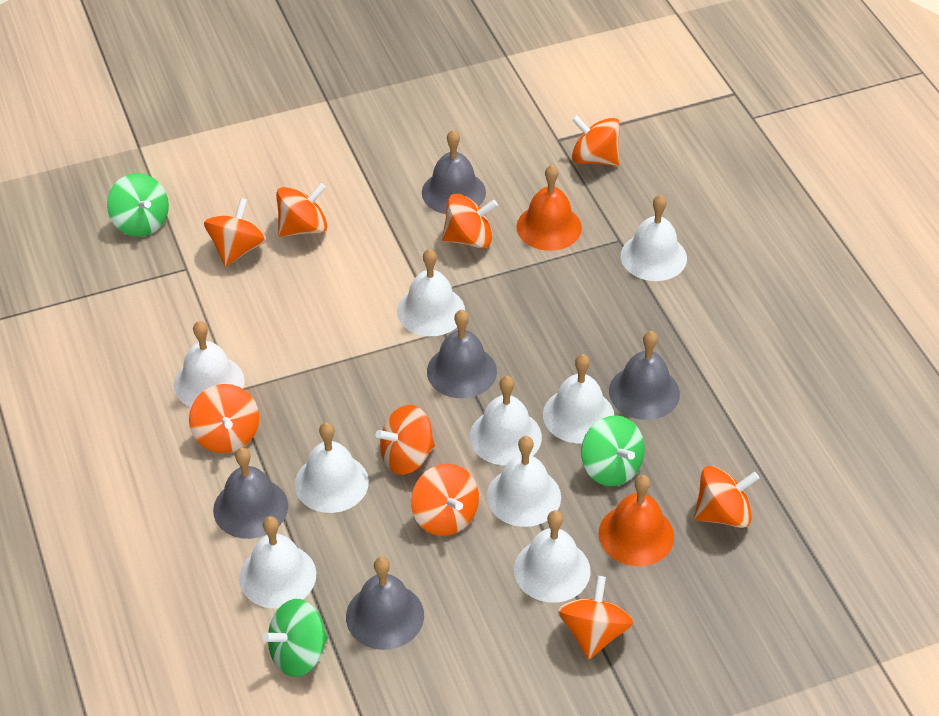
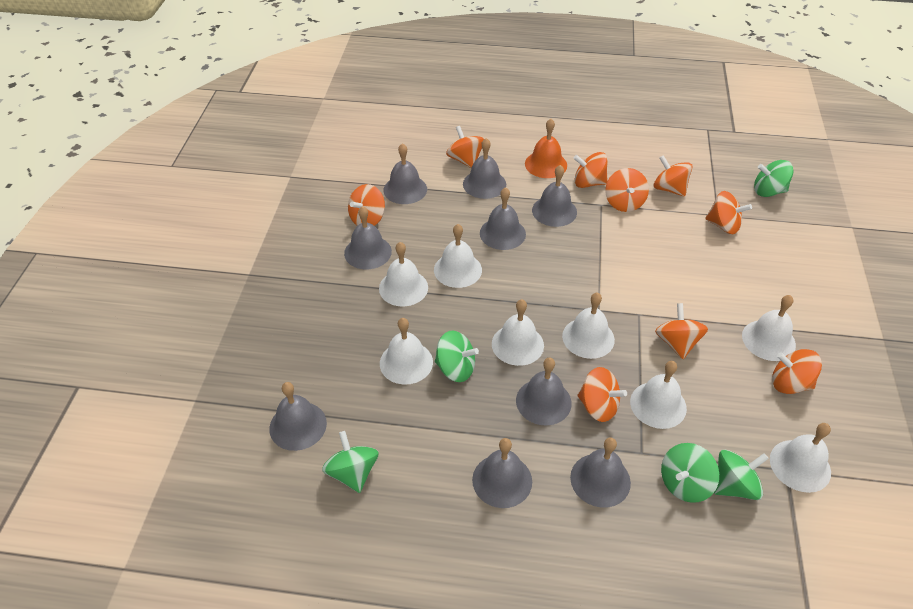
green spinning top: [107,173,169,237] [263,599,328,677] [581,415,645,486] = 3 -> [322,431,379,493] [435,330,479,382] [661,443,719,503] [714,450,769,500] [754,160,794,197] = 5
grey bell: [213,448,288,539] [346,557,424,650] [422,130,486,214] [427,310,497,398] [609,331,680,420] = 5 -> [269,382,327,451] [344,206,392,269] [383,143,427,204] [463,138,506,199] [472,438,532,508] [480,187,526,250] [516,357,572,425] [532,165,577,227] [570,437,631,508] = 9
orange bell: [516,165,582,251] [598,475,674,566] = 2 -> [525,119,567,178] = 1
white bell: [174,321,245,407] [239,516,316,608] [295,422,369,513] [397,249,465,336] [470,376,542,465] [487,436,561,527] [514,510,591,603] [543,354,614,444] [621,194,687,281] = 9 -> [379,242,428,306] [380,318,433,385] [434,224,482,288] [492,299,544,366] [562,292,615,359] [630,361,687,429] [742,295,796,361] [770,423,831,493] = 8

